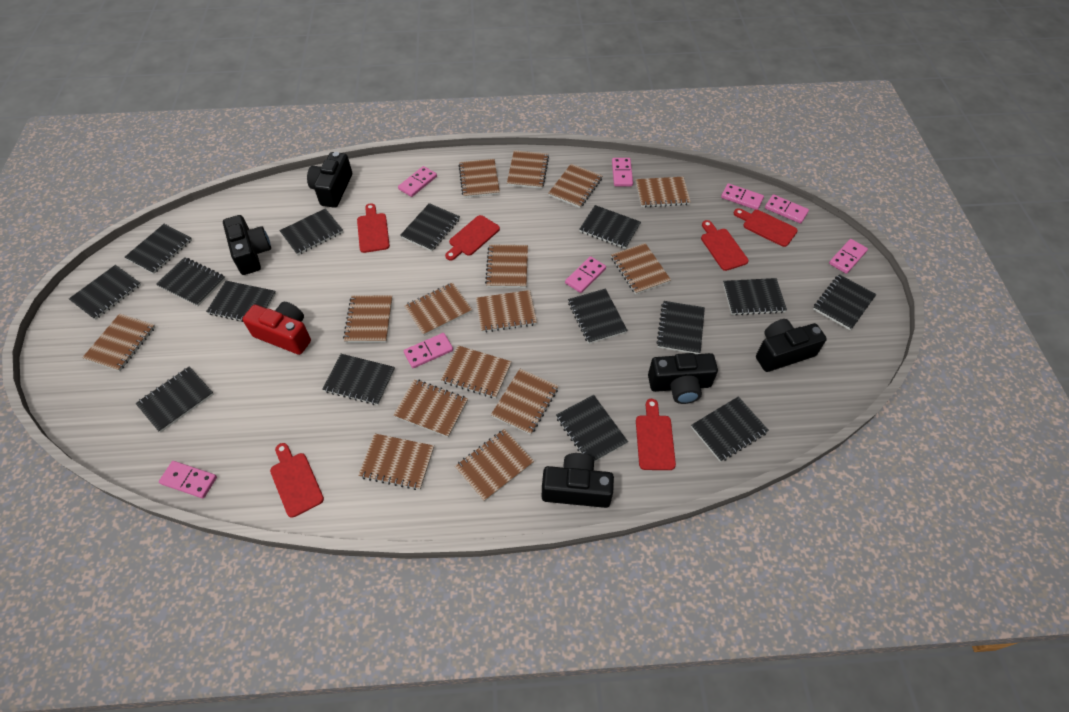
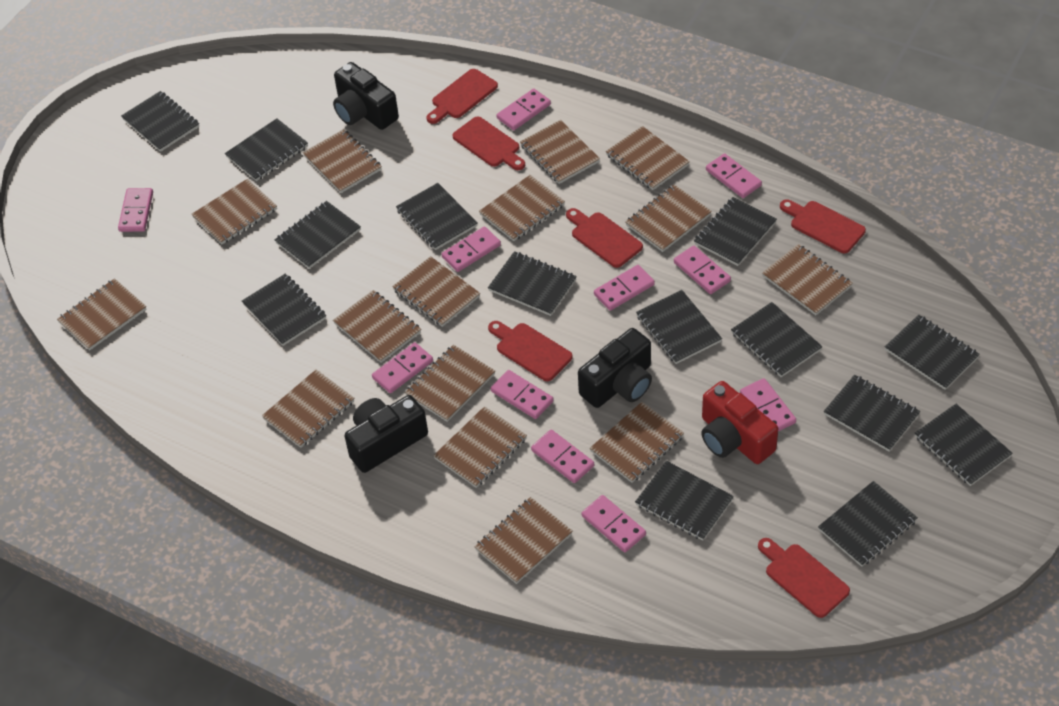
black camera: [223,215,271,275] [307,152,352,208] [542,453,614,508] [648,353,718,404] [756,319,827,372] = 5 -> [333,62,399,130] [345,395,428,473] [578,328,652,408] = 3
black notebook: [69,265,141,320] [125,224,192,274] [135,366,214,433] [156,257,225,306] [206,281,276,322] [279,208,343,255] [322,354,395,405] [400,203,460,251] [556,395,628,462] [568,289,628,344] [579,205,641,249] [656,301,705,354] [691,396,769,462] [723,278,787,316] [813,274,876,330] = 15 -> [121,91,199,152] [225,119,308,181] [242,274,326,346] [275,201,361,269] [396,183,477,250] [488,251,577,316] [635,461,734,541] [636,290,722,364] [694,197,777,266] [731,302,823,377] [818,481,918,567] [824,375,920,451] [885,315,980,390] [915,404,1013,486] = 14
pink domino: [159,461,217,498] [398,166,437,197] [404,333,453,368] [565,256,606,293] [612,158,633,186] [721,183,764,210] [765,194,809,224] [829,239,868,274] = 8 -> [118,188,153,232] [372,342,433,393] [441,227,501,272] [491,370,554,419] [496,89,551,130] [531,430,594,483] [581,495,646,552] [594,265,655,311] [674,246,731,294] [706,153,762,198] [740,378,796,431] = 11

